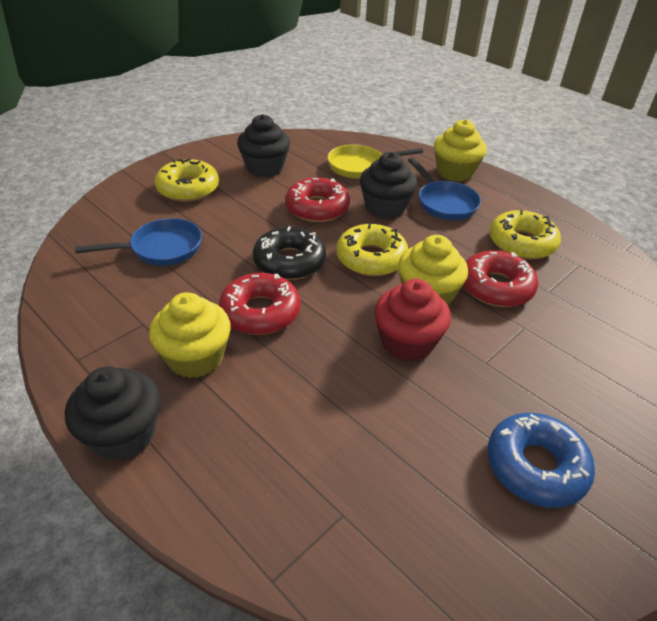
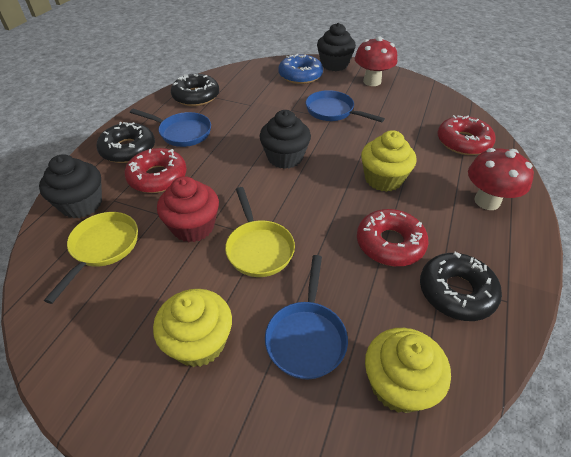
black donut: [253,226,326,280] = 1 -> [96,122,155,163] [171,74,219,106] [420,252,502,321] = 3
blue pan: [75,218,202,266] [408,157,481,220] = 2 -> [130,109,211,147] [265,255,348,380] [306,90,385,122] = 3
red mushroom: none = 0 -> [355,36,397,86] [468,148,534,210] = 2
yellow donut: [155,158,219,202] [336,224,408,276] [489,210,561,260] = 3 -> none = 0
yellow pan: [327,145,423,179] = 1 -> [44,212,138,304] [225,187,295,277] = 2

